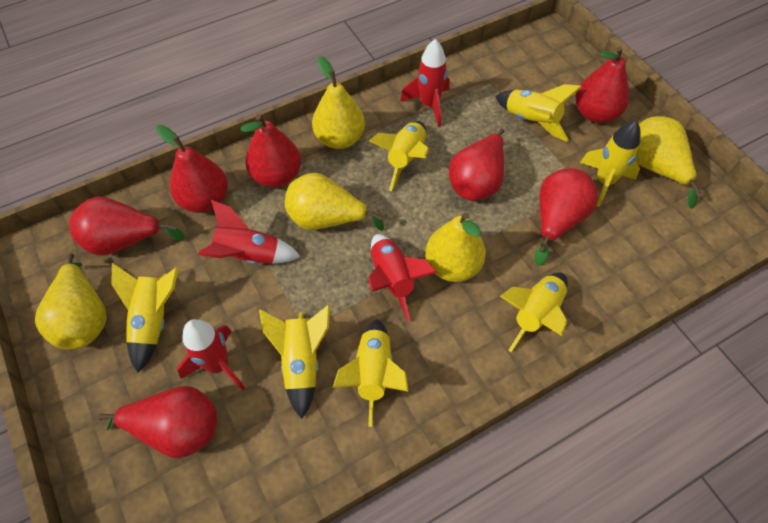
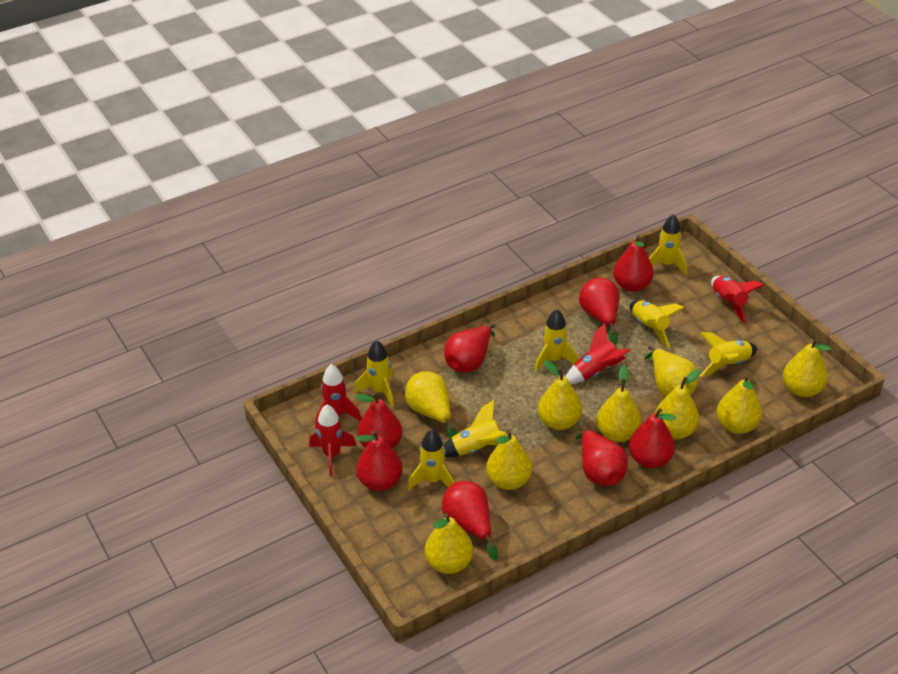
red pear: [69,197,185,256] [98,386,217,458] [156,124,228,213] [240,114,301,188] [449,128,504,201] [535,168,598,266] [576,47,629,123] = 7 -> [355,392,402,449] [356,430,403,491] [442,481,498,560] [444,324,495,372] [575,426,628,486] [579,278,619,346] [613,235,654,292] [629,408,676,468] = 8
yellow pear: [35,253,107,349] [285,172,384,231] [312,56,365,149] [425,213,486,282] [635,116,702,208] = 5 -> [405,371,457,438] [425,513,473,574] [486,430,532,490] [538,360,582,430] [596,365,641,442] [644,346,698,396] [655,369,701,439] [717,375,762,434] [783,338,831,397] = 9

